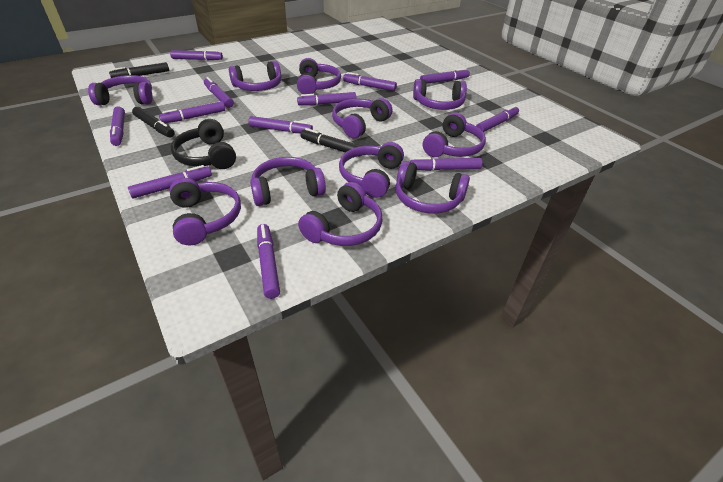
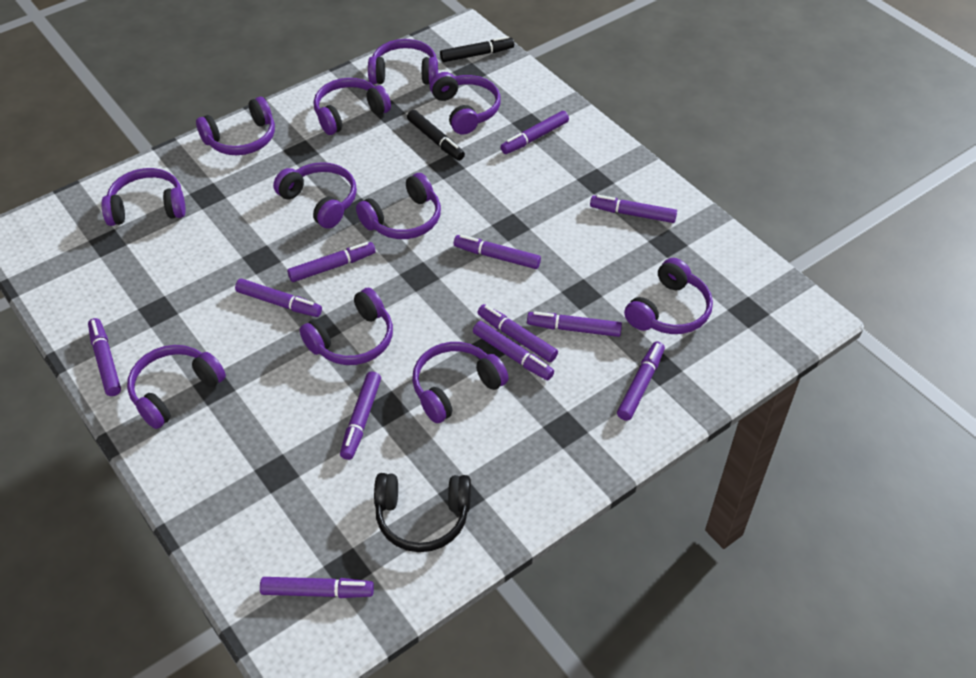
black marker: [109,62,169,78] [132,107,175,138] [300,128,362,157] = 3 -> [407,110,465,161] [440,36,514,62] = 2

